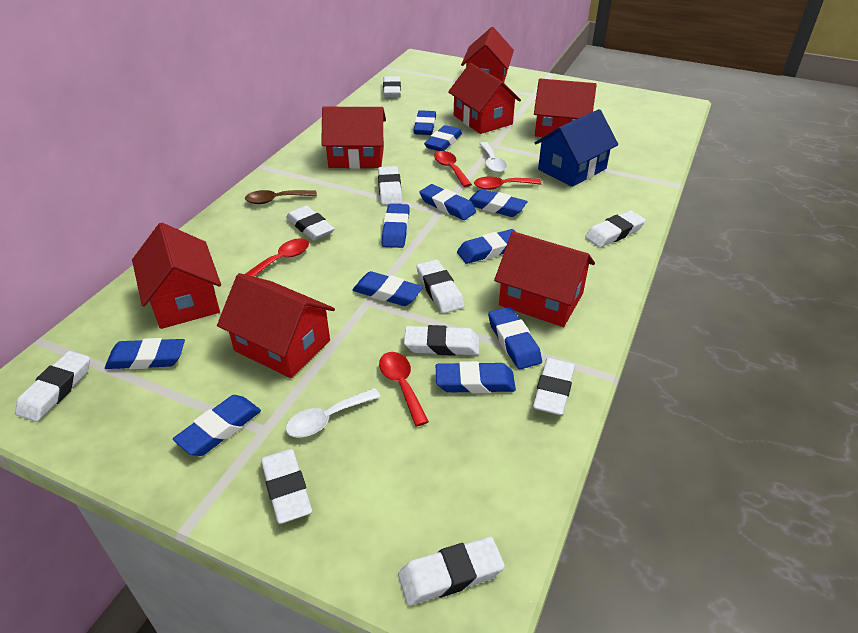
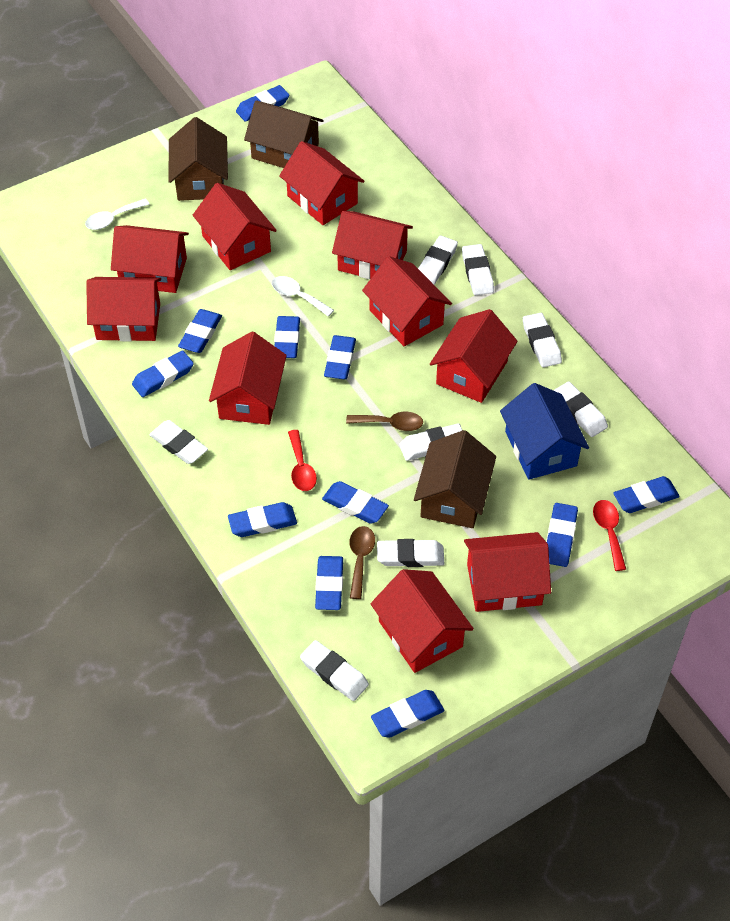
brown house: none = 0 -> [168,117,228,201] [244,100,323,168] [414,430,496,528] = 3
brown spoon: [245,190,317,204] = 1 -> [346,412,423,431] [350,526,375,599] = 2
red house: [132,223,221,329] [217,273,335,378] [321,107,386,169] [448,63,521,134] [461,27,514,82] [494,231,595,327] [534,79,597,137] = 7 -> [86,277,161,341] [111,225,189,293] [193,183,277,270] [209,332,287,425] [279,141,365,225] [332,211,413,279] [362,256,452,346] [371,569,474,673] [430,309,518,403] [464,532,551,612] = 10
red spoon: [245,238,309,277] [379,352,429,427] [434,151,472,187] [474,176,542,190] = 4 -> [288,430,317,491] [593,500,626,571] = 2
white eraser: [15,351,90,422] [261,449,312,524] [286,206,335,241] [378,166,402,205] [383,76,401,97] [398,537,505,606] [404,325,479,356] [416,260,464,314] [533,358,575,415] [585,210,646,248] = 10 -> [149,420,208,464] [300,640,369,701] [377,539,445,567] [399,424,462,461] [418,236,458,285] [462,244,494,295] [523,313,562,367] [553,382,608,437] = 8

